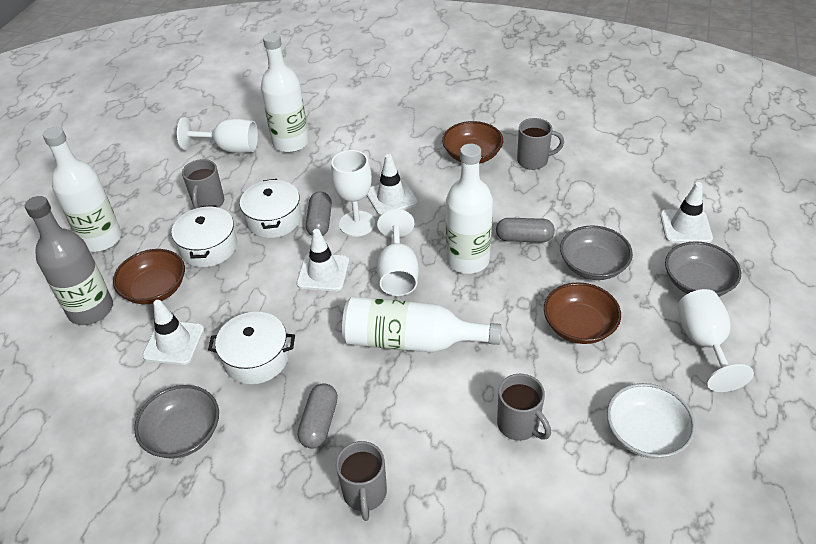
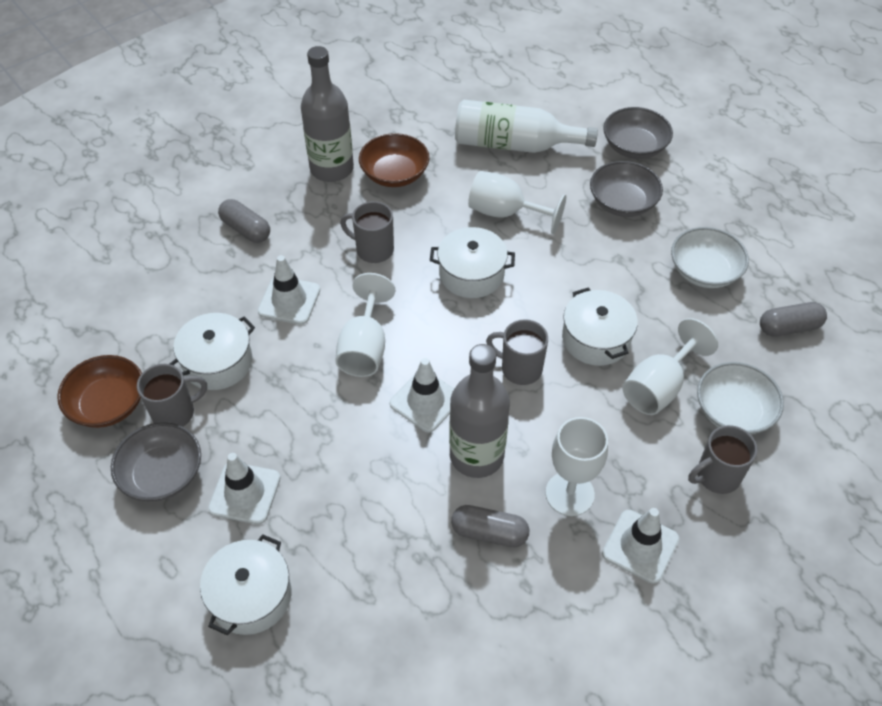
brown bowl: [113,249,185,304] [442,121,503,163] [544,282,621,344] = 3 -> [57,355,142,428] [359,133,430,187] = 2
grey bottle: [25,196,113,325] = 1 -> [301,46,354,182] [449,344,510,478] = 2
white bottle: [43,127,122,252] [261,33,309,152] [342,296,502,353] [446,144,493,274] = 4 -> [455,100,598,153] = 1
white bowl: [607,383,696,459] = 1 -> [671,227,749,288] [697,362,784,435] = 2
white pot: [171,205,237,267] [208,312,295,384] [240,179,302,238] = 3 -> [170,313,255,390] [200,534,291,636] [430,227,515,298] [562,287,638,366] = 4

